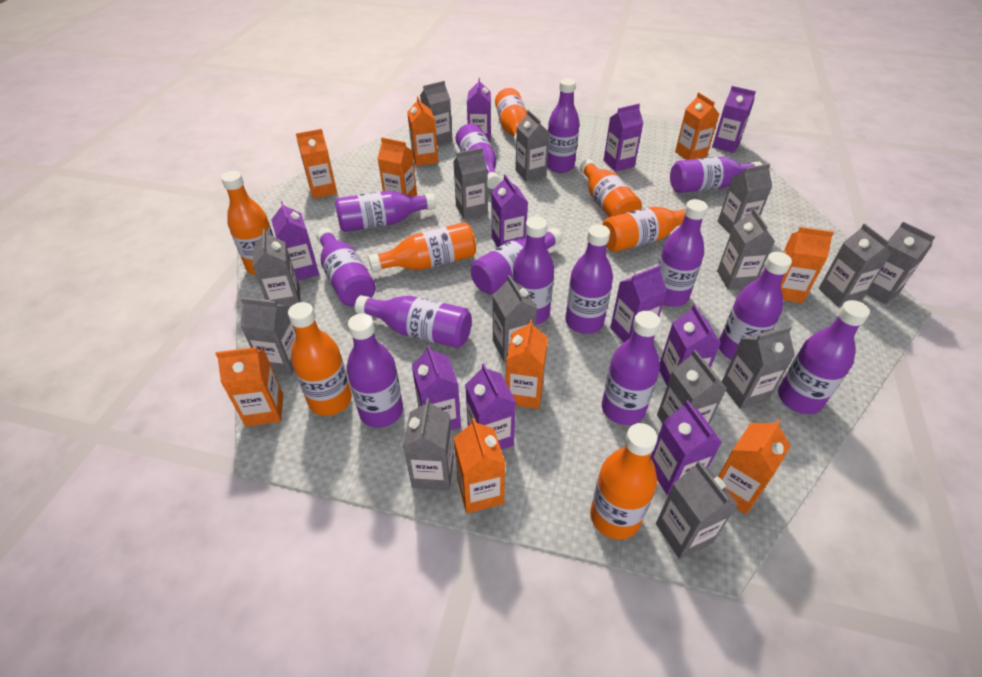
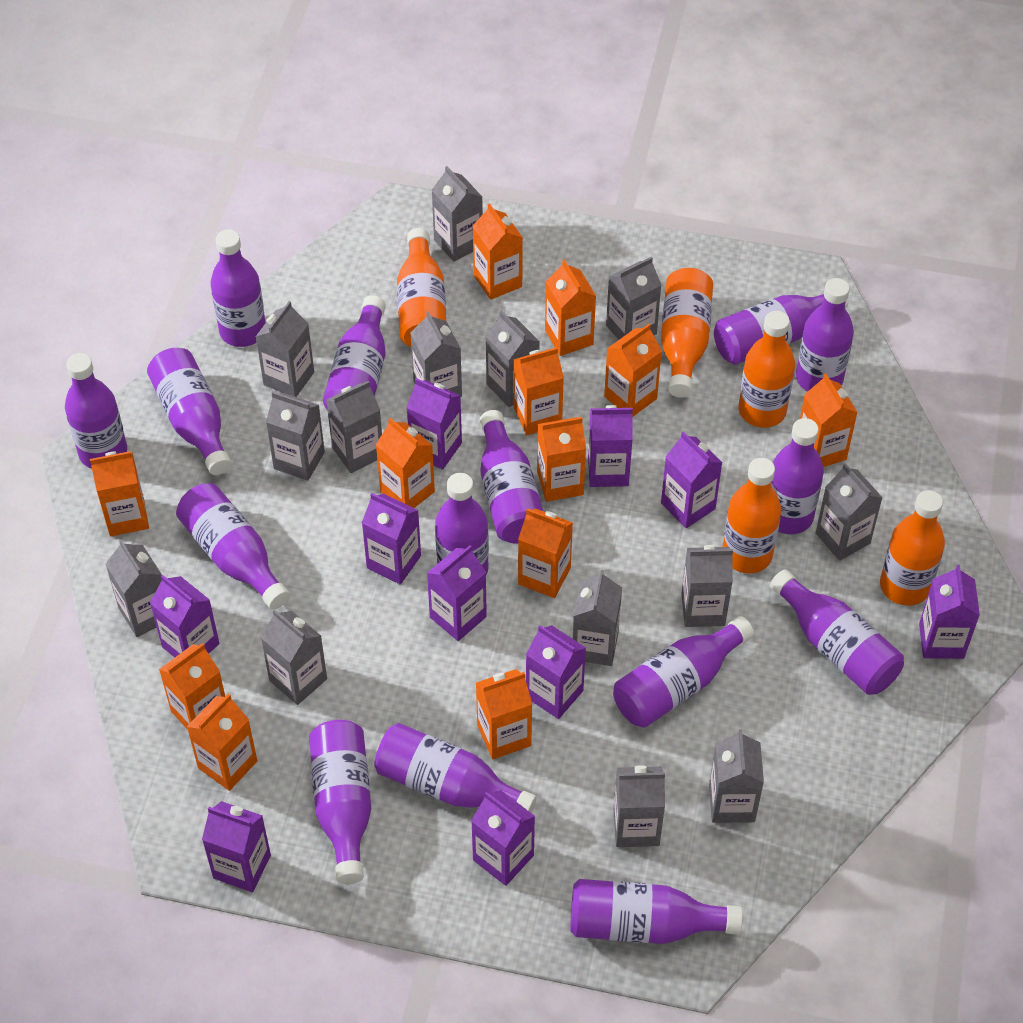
orange bottle: [221,171,274,275] [288,302,352,416] [368,222,476,272] [495,88,527,144] [580,159,642,217] [590,423,658,540] [602,206,685,252] = 7 -> [397,228,446,347] [661,268,713,397] [723,458,781,574] [739,311,795,428] [880,490,945,606] = 5
orange carton: [215,347,283,427] [296,129,337,199] [377,137,417,196] [407,96,438,166] [454,418,506,513] [506,319,548,409] [675,92,719,160] [718,419,791,514] [781,227,834,303] = 9 -> [90,451,149,536] [159,643,225,730] [187,694,257,791] [376,418,435,508] [473,203,523,300] [476,669,532,759] [513,347,564,435] [518,508,573,598] [537,417,586,502] [545,259,596,356] [604,324,662,417] [800,374,858,467] = 12
purple bottle: [317,228,376,306] [335,191,436,232] [347,313,403,428] [355,295,472,348] [456,123,501,189] [471,228,562,294] [512,217,554,325] [547,78,580,173] [565,224,613,334] [602,311,660,425] [658,199,708,307] [670,157,762,193] [719,252,792,360] [778,300,870,414] = 14 -> [65,353,127,468] [147,348,232,475] [176,483,290,609] [211,230,266,347] [309,720,371,884] [323,295,386,409] [374,723,536,813] [435,473,489,575] [480,410,543,544] [570,879,743,944] [613,616,754,728] [714,294,848,365] [770,569,904,695] [771,418,824,534] [796,278,854,392] = 15

